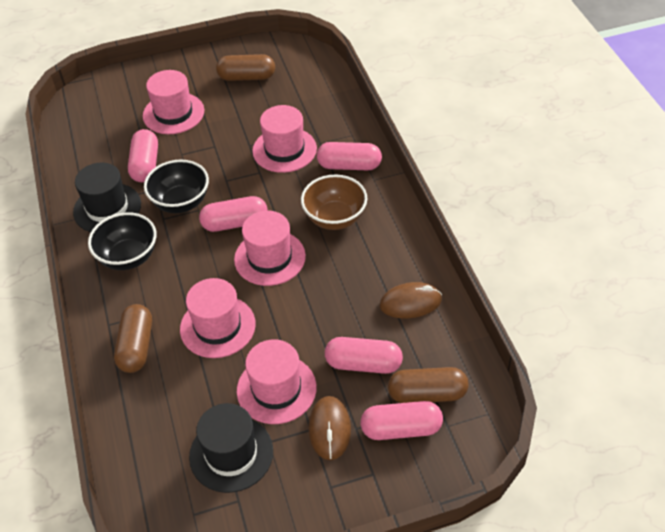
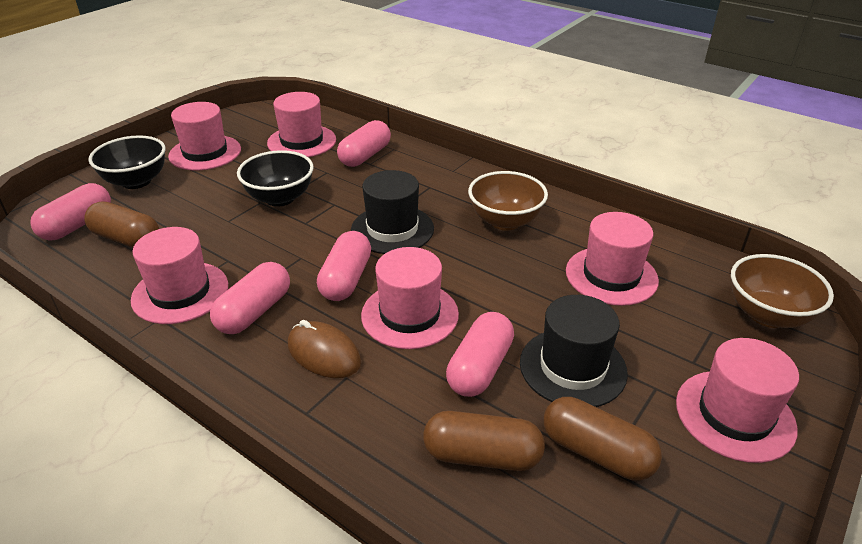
brown bowl: [301,175,367,230] = 1 -> [468,171,548,231] [731,254,834,328] = 2
brown mouse: [308,396,351,460] [380,282,442,319] = 2 -> [288,320,361,378] = 1
pink hat: [143,70,204,134] [180,278,256,358] [234,211,306,286] [237,339,317,424] [252,105,317,173] = 5 -> [131,227,228,324] [168,102,241,170] [267,92,336,157] [361,247,459,349] [566,212,659,306] [676,338,799,463] = 6

